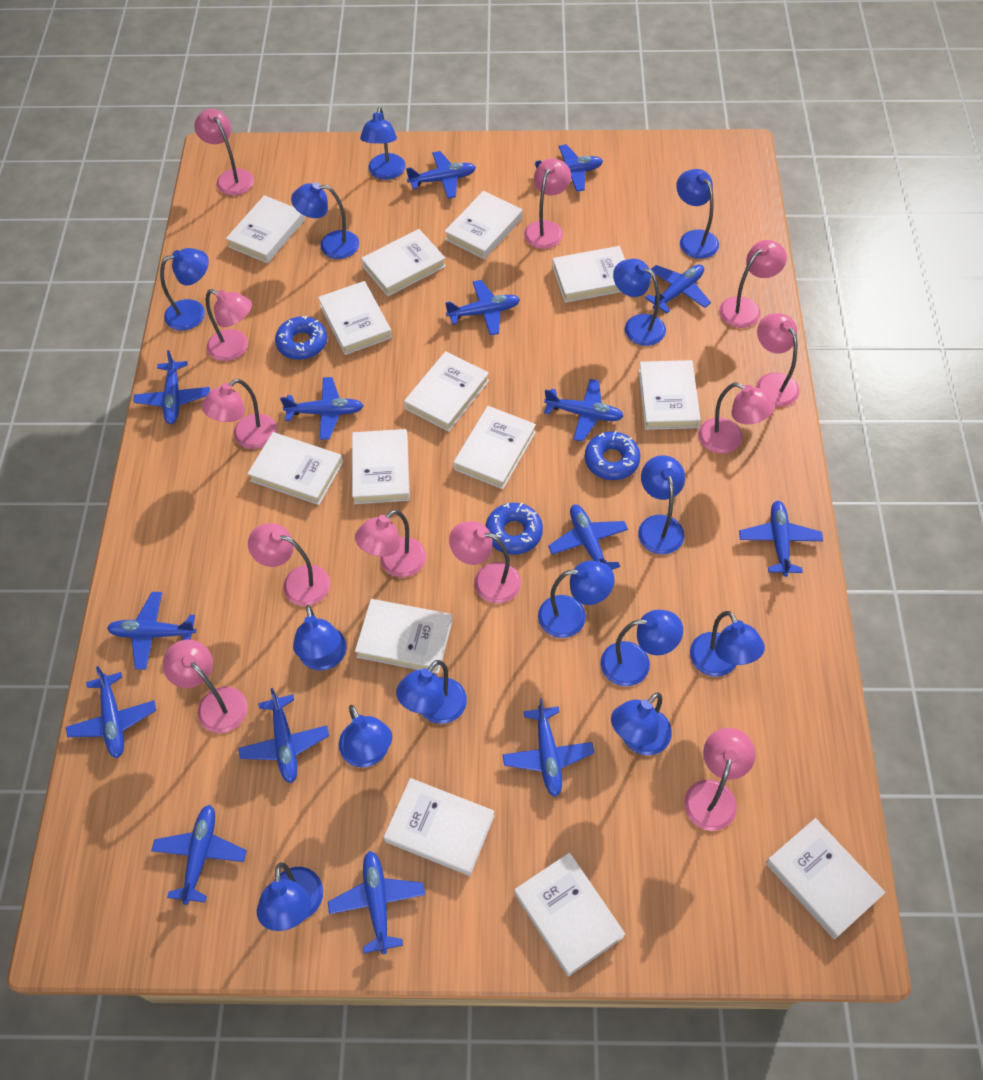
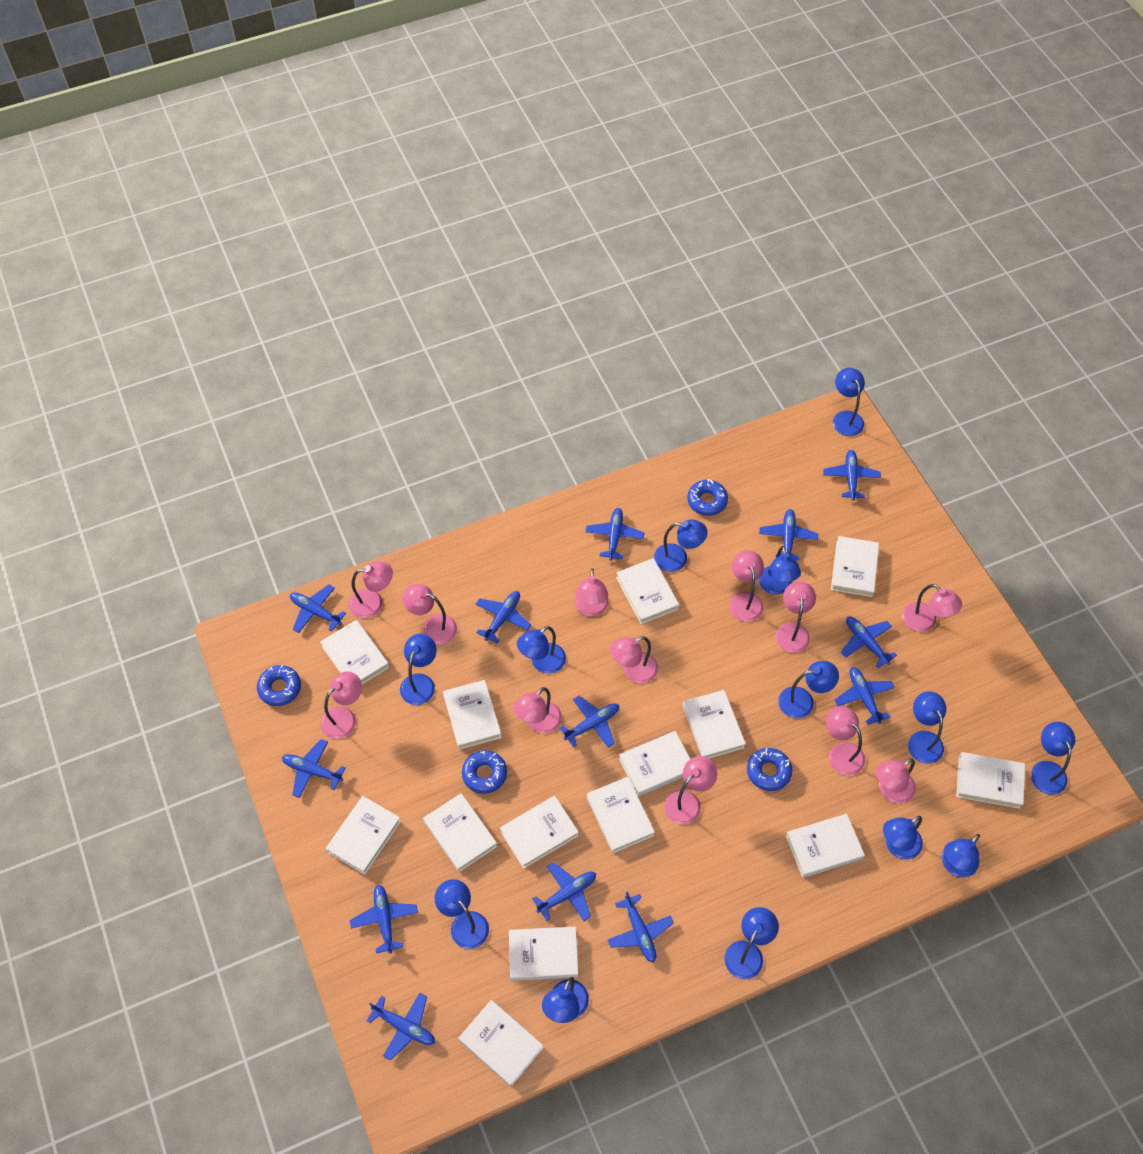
blue donut: [275,316,327,360] [486,503,543,555] [585,430,640,480] = 3 -> [257,665,301,706] [462,750,507,794] [687,479,728,516] [747,748,792,791] = 4
blue lamp: [160,248,209,330] [257,862,323,931] [291,182,359,259] [293,605,346,671] [339,705,392,767] [360,107,405,180] [396,660,467,724] [538,561,614,638] [601,610,683,686] [611,692,672,755] [613,259,666,346] [638,455,685,554] [676,169,719,259] [690,611,765,677] = 14 -> [400,634,437,705] [435,879,489,949] [517,626,566,674] [542,977,589,1023] [654,519,708,572] [724,907,779,979] [758,546,801,595] [778,661,839,718] [833,368,865,436] [883,816,923,860] [908,691,946,764] [942,834,980,878] [1031,722,1075,795] = 13
blue plane: [66,666,156,758] [107,592,196,670] [133,350,210,424] [151,805,247,905] [238,688,329,783] [280,377,364,440] [328,851,425,954] [406,151,476,199] [445,280,520,336] [503,698,594,797] [535,144,603,192] [544,379,624,442] [548,505,628,570] [645,264,711,313] [739,501,823,577] = 15 -> [282,739,346,798] [290,585,346,633] [350,885,418,954] [367,993,435,1061] [476,591,531,643] [532,862,596,921] [559,696,619,748] [586,508,644,561] [608,892,674,963] [759,509,818,560] [823,450,881,500] [835,667,895,725] [841,616,897,668] = 13

